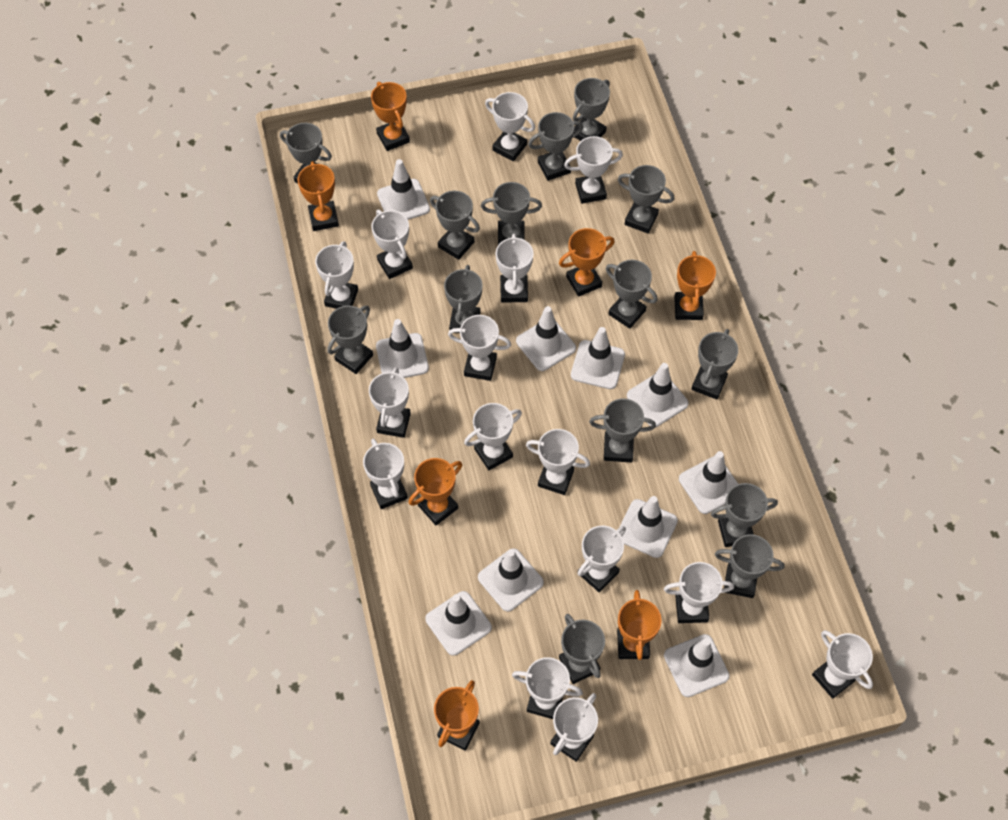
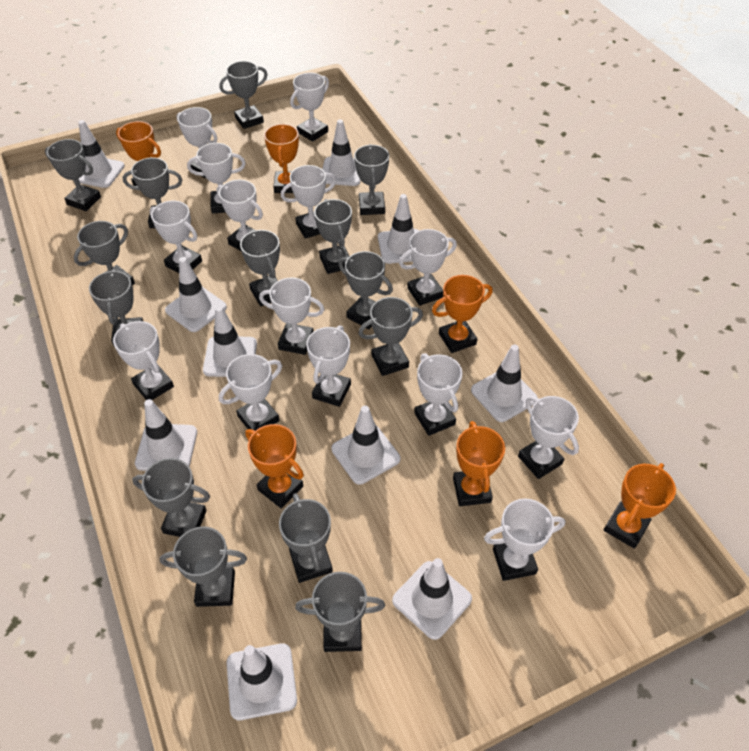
orange trophy: [298,161,339,231] [371,82,410,151] [409,458,462,525] [434,680,480,751] [559,228,615,297] [617,590,662,660] [674,251,716,320] = 7 -> [116,121,161,186] [245,424,304,508] [264,124,299,193] [432,275,493,353] [453,421,505,506] [604,463,676,549] = 6
white trophy: [315,241,358,309] [363,439,408,509] [369,367,411,438] [371,210,413,279] [448,315,511,381] [464,403,522,470] [485,92,535,161] [496,234,534,303] [512,657,583,719] [526,429,590,495] [550,693,598,762] [564,136,623,204] [577,526,626,592] [664,562,734,623] [812,630,873,699] = 15 -> [113,321,174,400] [150,201,202,273] [177,107,217,178] [187,143,246,214] [216,180,263,251] [219,354,282,431] [259,277,325,355] [281,165,336,239] [290,73,329,142] [306,325,351,407] [399,229,457,306] [414,353,463,436] [484,498,565,581] [518,396,579,479] = 14

